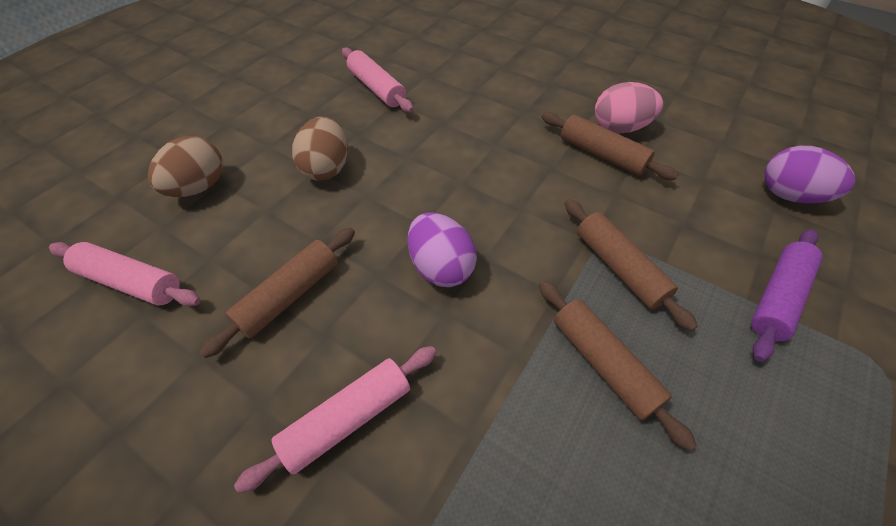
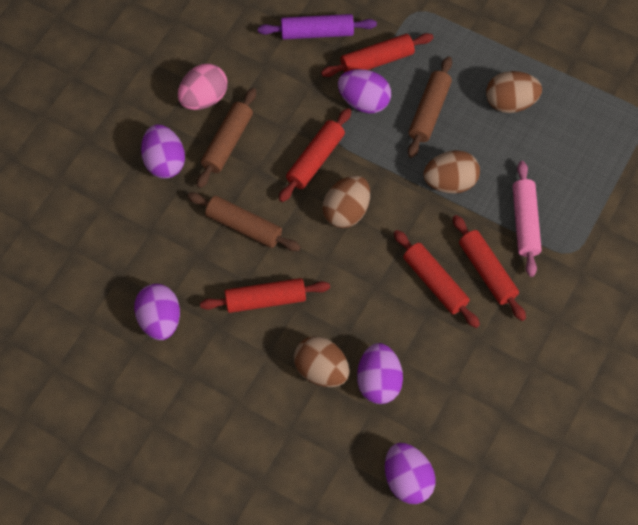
brown egg: [148,136,223,197] [292,117,348,181] = 2 -> [294,336,349,387] [322,175,370,228] [423,150,480,194] [486,71,542,113] = 4
brown rolling pin: [200,228,355,358] [539,280,697,451] [542,112,679,180] [565,199,698,331] = 4 -> [187,192,301,251] [197,88,256,188] [408,56,452,158] = 3
pink rolling pin: [49,242,200,306] [234,346,437,493] [342,48,414,112] = 3 -> [513,161,542,277] = 1
purple egg: [408,212,477,287] [764,146,855,203] = 2 -> [134,284,180,340] [141,125,185,179] [338,69,391,113] [357,343,403,404] [385,443,436,504] = 5
red rolling pin: none = 0 -> [200,278,330,313] [279,108,351,202] [321,33,434,77] [394,230,480,328] [453,215,526,321] = 5

